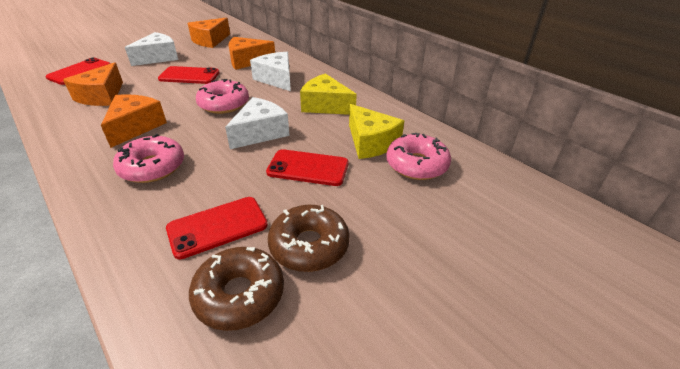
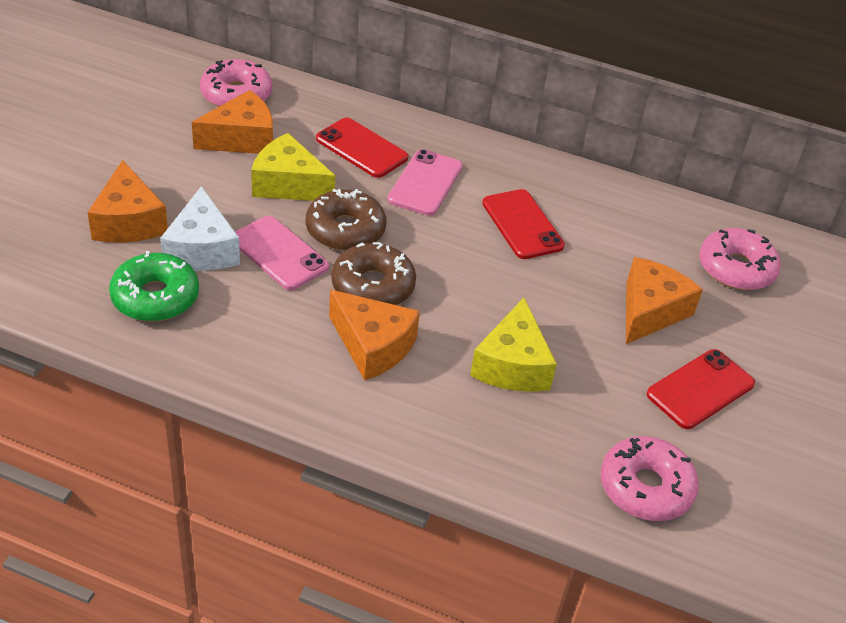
green donut: none = 0 -> [109,251,199,322] = 1
pink phone: none = 0 -> [235,216,329,290] [388,149,462,216] = 2
red phone: [46,57,111,85] [158,66,220,84] [166,197,268,259] [266,149,349,186] = 4 -> [316,118,408,178] [482,189,565,259] [647,349,755,429] = 3
white cheese: [125,32,178,66] [225,97,290,149] [250,52,291,91] = 3 -> [160,186,240,271] = 1

